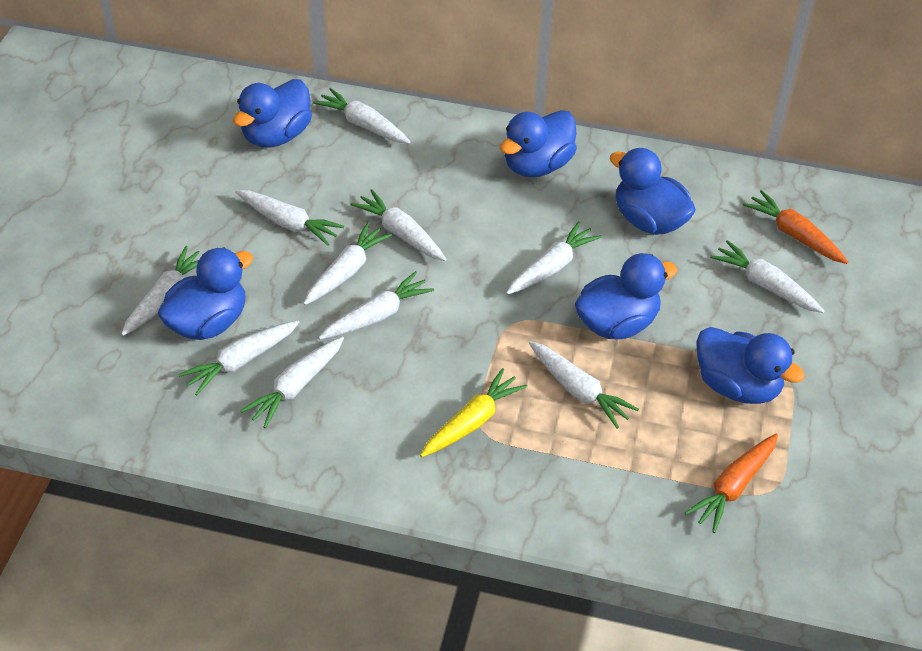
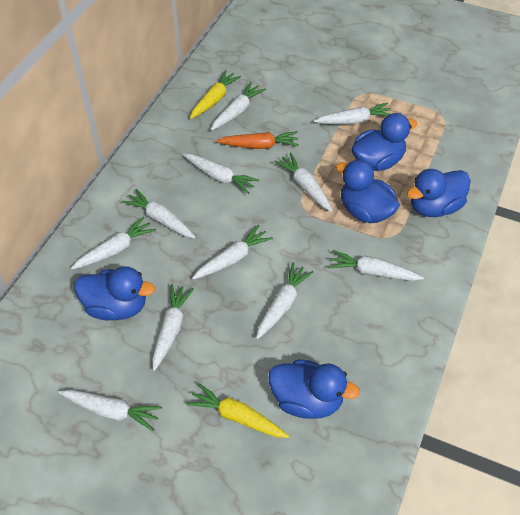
blue duck: [158,247,253,340] [233,79,312,148] [500,110,577,177] [575,253,678,339] [610,148,696,235] [697,327,805,404] = 6 -> [74,266,155,320] [268,360,360,419] [336,160,400,223] [352,113,417,171] [407,169,471,217] = 5
orange carrot: [685,434,778,533] [743,190,849,264] = 2 -> [216,131,299,149] = 1
yellow carrot: [420,368,527,457] = 1 -> [186,383,289,438] [190,70,241,119] = 2

